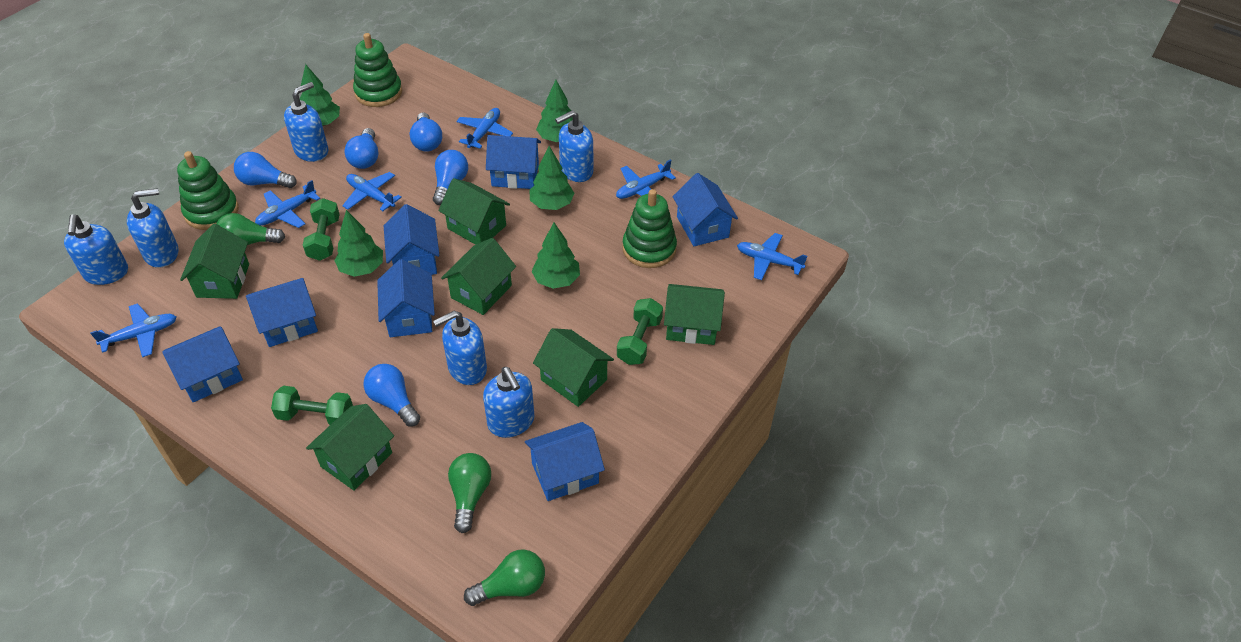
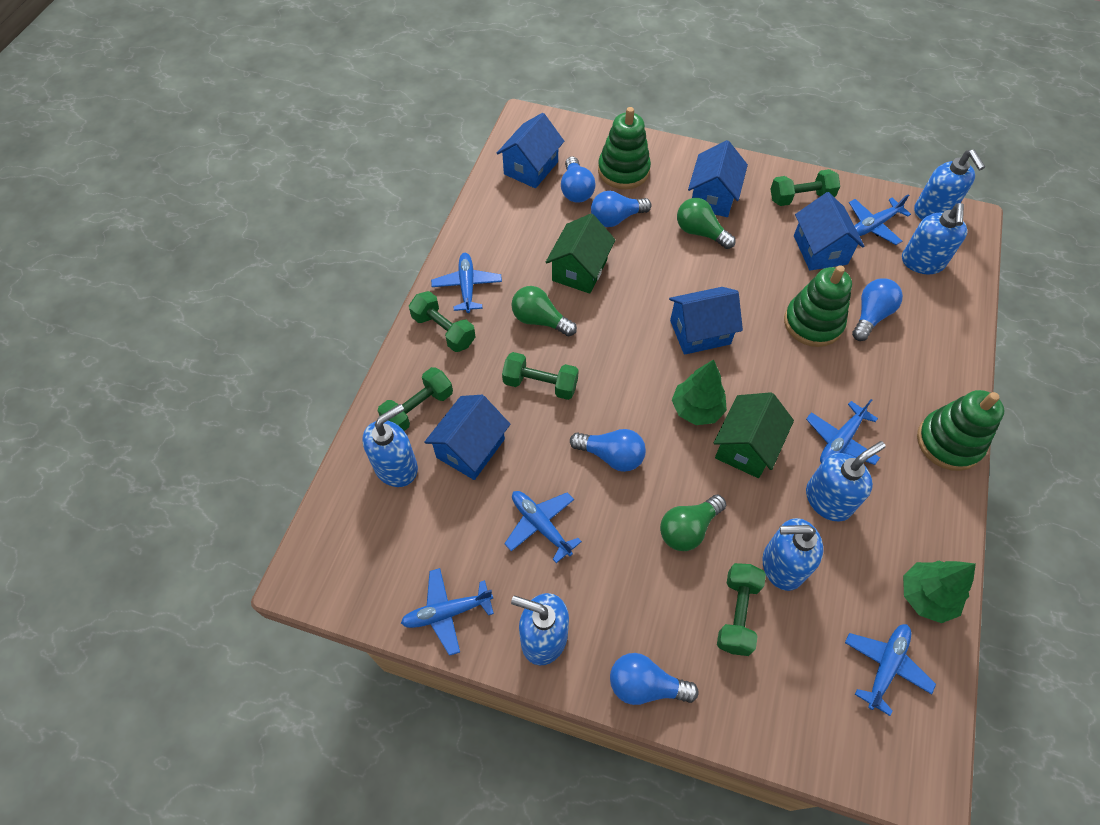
blue house: [162,326,243,402] [246,278,318,347] [377,259,435,337] [384,204,440,275] [486,135,541,189] [525,422,605,501] [672,173,738,246] = 7 -> [424,395,510,480] [496,113,564,188] [669,287,743,355] [688,140,748,217] [794,192,864,271] = 5
green dumbbell: [271,386,353,425] [303,198,340,261] [617,298,663,365] = 3 -> [378,367,453,431] [409,291,476,352] [502,352,579,400] [717,563,766,656] [771,169,840,206] = 5
green house: [180,224,249,299] [306,404,394,491] [438,178,510,245] [441,238,516,315] [533,328,614,407] [664,284,725,345] = 6 -> [546,213,615,294] [714,392,794,478] = 2
green tree: [300,64,340,126] [334,210,383,277] [529,146,574,210] [531,223,580,289] [536,80,573,142] = 5 -> [672,359,727,425] [903,561,976,623] = 2

